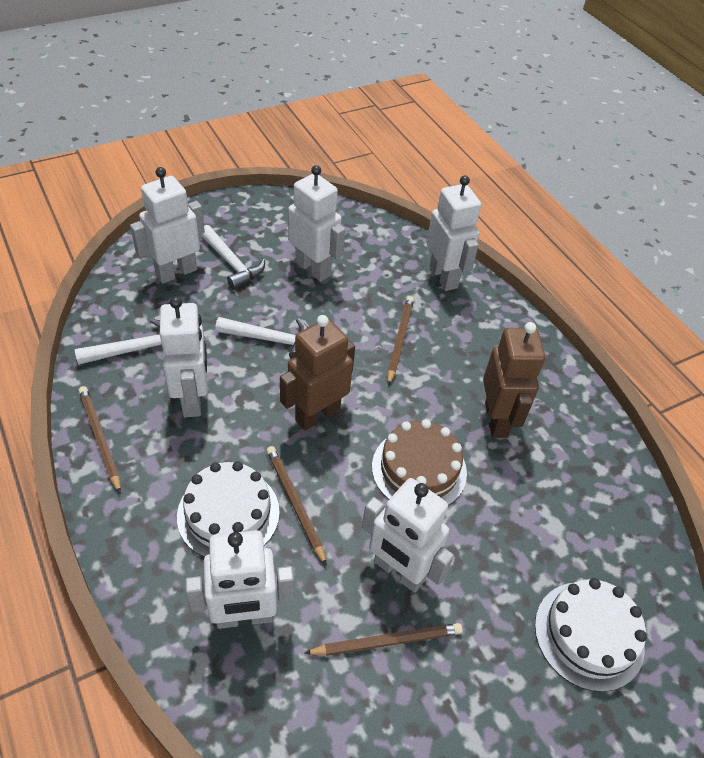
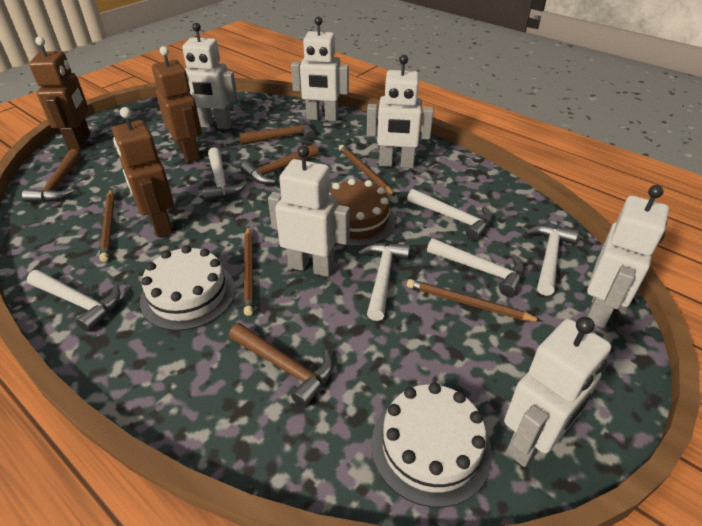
brown hammer: none = 0 -> [22,149,81,203] [229,323,333,408] [239,118,316,145] [240,144,319,184] = 4
brown robot: [280,315,355,431] [483,322,545,438] = 2 -> [29,37,91,151] [112,107,174,238] [152,46,202,163] = 3
white hammer: [75,319,162,365] [200,225,265,289] [215,317,308,359] = 3 -> [27,270,120,332] [202,147,247,202] [358,242,410,321] [407,189,492,241] [427,238,525,297] [525,225,579,296] = 6

